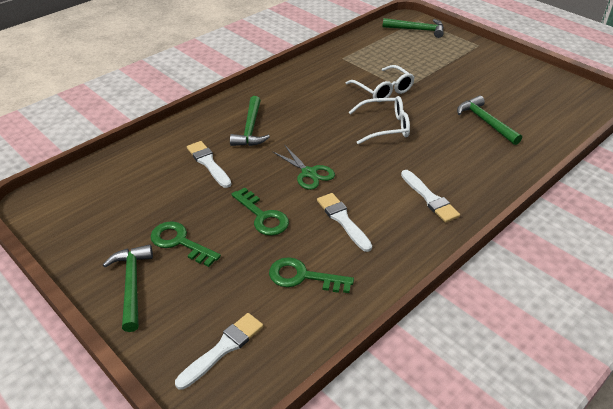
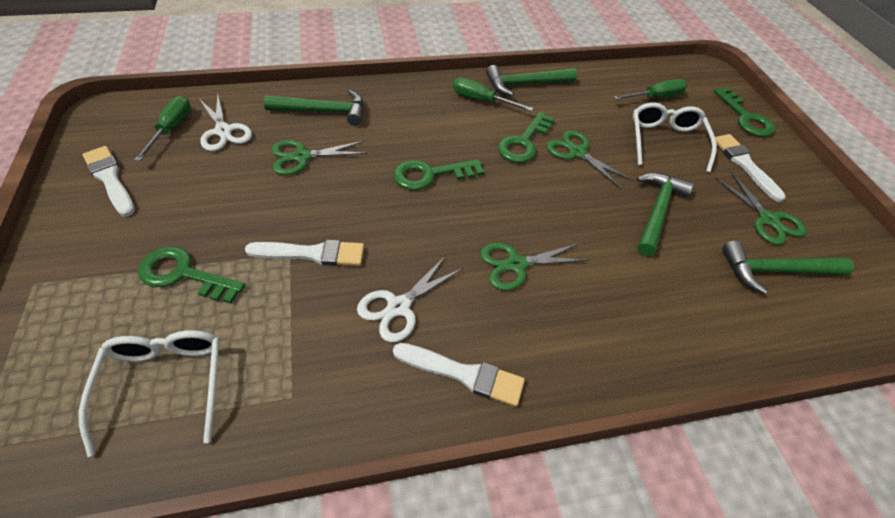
green key: [150,221,221,267] [231,187,289,236] [269,257,354,293] = 3 -> [138,247,246,304] [393,159,484,190] [498,112,555,163] [714,87,775,137] = 4
green scissors: [272,145,335,190] = 1 -> [271,140,367,175] [480,243,590,291] [546,130,633,189] [715,172,807,245] = 4
green screwdriver: none = 0 -> [134,96,191,161] [453,78,534,112] [614,79,687,100] = 3
white scissors: none = 0 -> [199,95,252,151] [357,255,463,343] = 2

